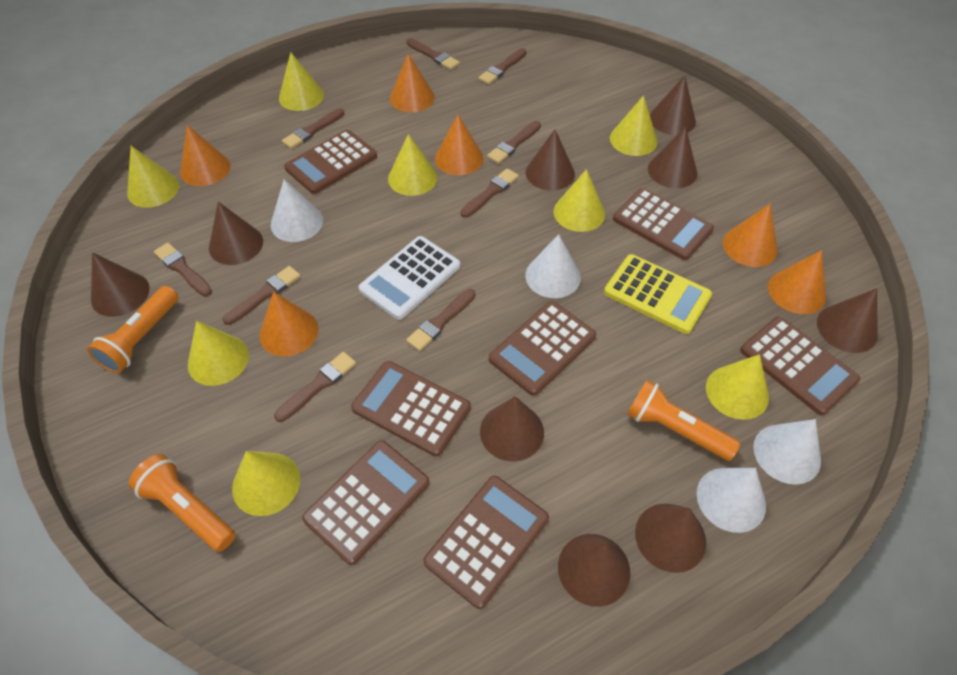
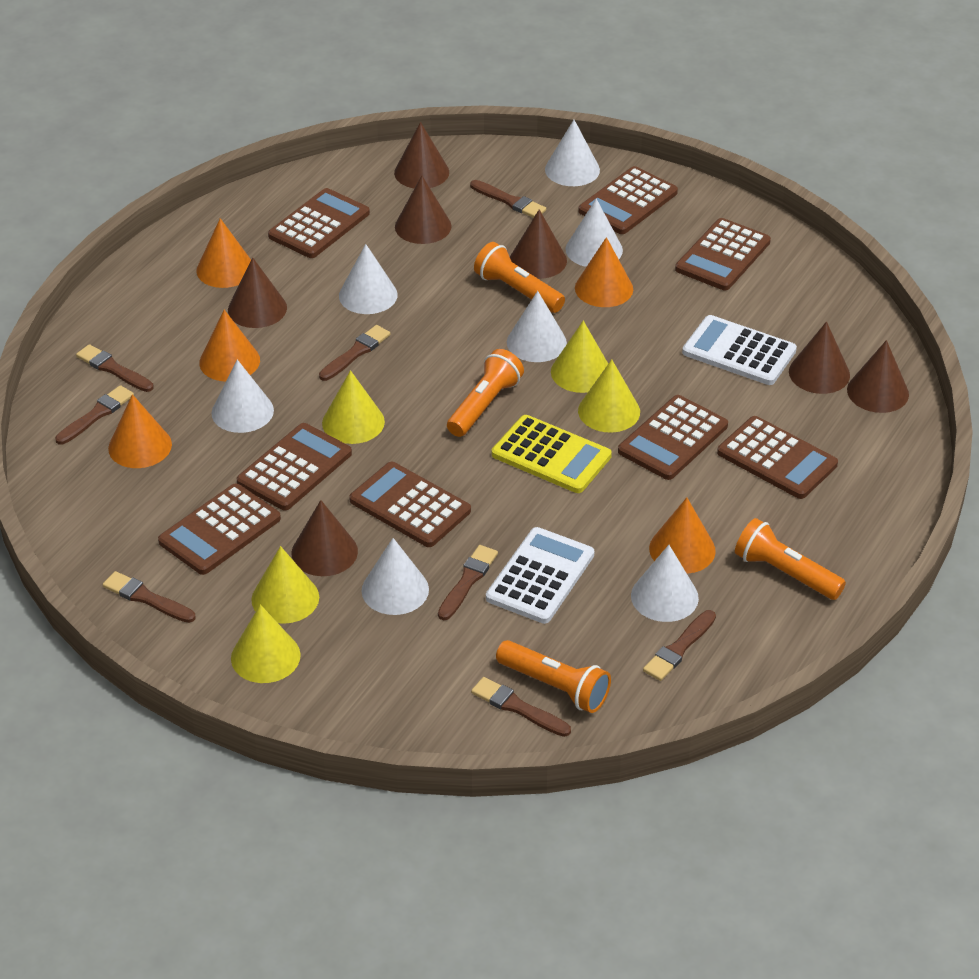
brown brush: [154,243,212,297] [223,266,301,325] [274,352,356,422] [282,108,344,149] [406,289,475,351] [407,38,460,70] [461,168,519,218] [478,48,527,85] [487,121,541,164] = 9 -> [55,385,134,445] [76,344,154,392] [103,571,196,623] [319,325,390,381] [438,545,498,620] [470,180,546,218] [471,677,571,737] [643,610,716,681] = 8
brown calculator: [284,130,377,194] [302,440,430,565] [351,361,471,456] [423,476,549,609] [489,301,596,396] [613,188,714,260] [740,317,860,415] = 7 -> [158,483,281,575] [237,423,352,510] [268,188,370,258] [349,462,471,547] [578,166,678,234] [618,395,728,480] [675,218,771,290] [717,416,838,499] = 8
brown cone: [91,252,150,317] [209,202,263,265] [480,396,544,462] [525,129,575,191] [558,534,630,607] [635,504,706,573] [648,127,697,188] [650,75,696,135] [817,288,878,353] = 9 -> [228,257,287,328] [292,500,358,576] [394,122,449,188] [395,176,452,244] [510,209,567,279] [789,322,850,394] [847,340,909,413] = 7
orange cone: [180,125,230,186] [259,292,319,357] [390,54,435,112] [435,115,483,175] [723,204,777,267] [768,250,826,314] = 6 -> [108,394,172,468] [197,218,251,288] [199,310,260,382] [575,237,633,307] [649,497,716,574] = 5
orange flashlight: [87,286,179,373] [128,454,235,552] [627,380,741,461] = 3 -> [447,349,524,437] [474,242,565,313] [496,640,611,713] [735,518,846,600] = 4
white calculator: [359,236,460,320] = 1 -> [486,527,594,624] [682,315,797,385] = 2
white cone: [271,179,323,242] [525,234,581,298] [697,468,766,533] [753,419,821,485] = 4 -> [212,360,274,433] [339,244,397,314] [361,538,429,615] [507,291,567,362] [545,120,600,186] [565,199,623,267] [631,545,699,622] = 7
yellow cone: [127,146,179,208] [188,321,249,386] [232,451,300,516] [279,52,324,111] [388,134,438,196] [553,169,605,232] [610,95,658,156] [706,354,769,420] = 8 -> [231,604,301,683] [251,546,319,624] [322,370,385,444] [551,321,608,393] [578,359,640,433] = 5

